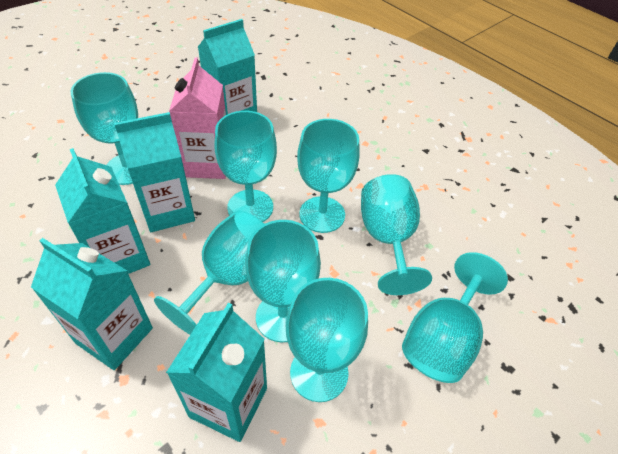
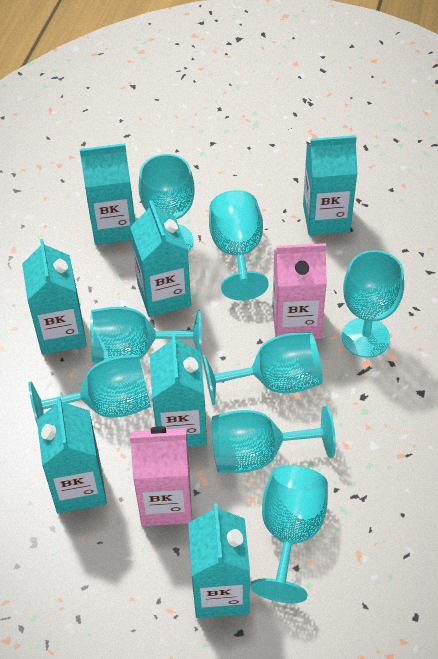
pink carton: [169,57,226,179] = 1 -> [130,426,192,526] [272,243,327,339] = 2
turquoise carton: [31,238,153,370] [55,148,150,274] [114,112,195,232] [166,303,267,442] [198,19,257,115] = 5 -> [22,239,87,355] [37,396,107,513] [80,143,135,245] [130,201,191,317] [150,334,207,447] [188,503,250,618] [303,135,358,235] = 7

